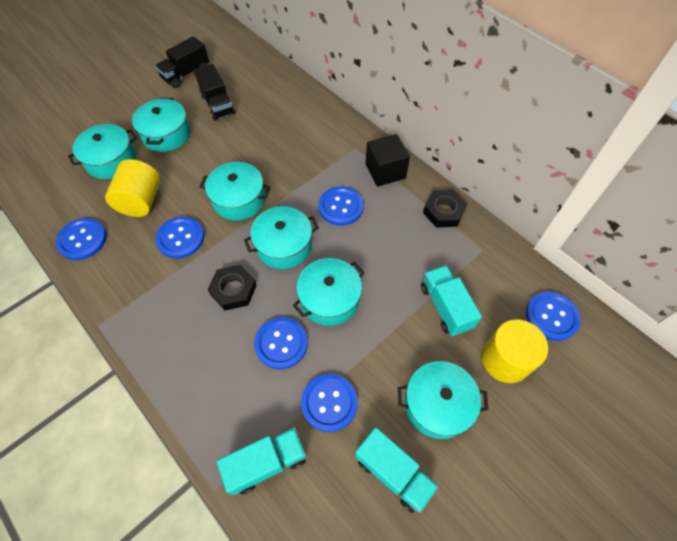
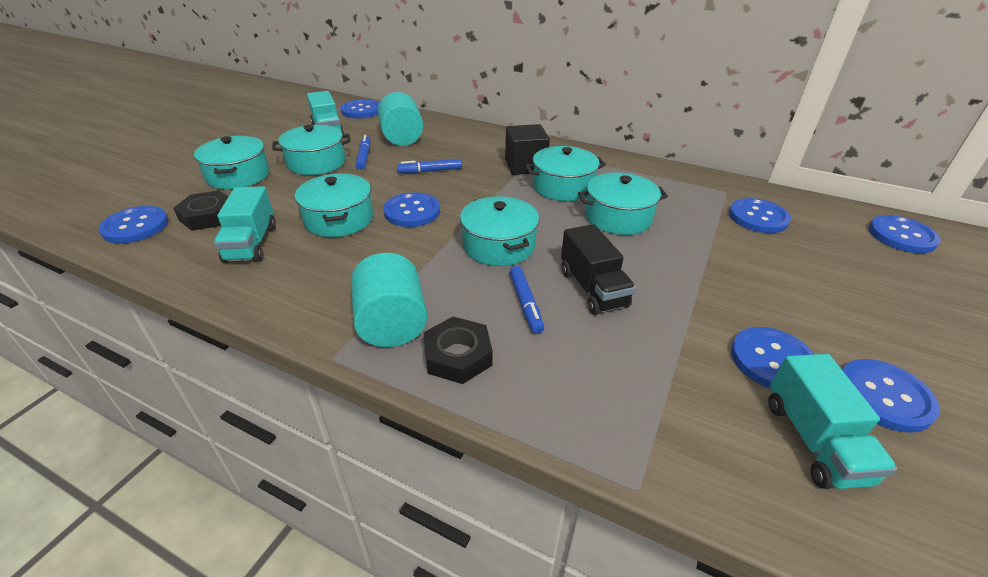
black truck: [155,36,209,88] [194,64,235,121] = 2 -> [561,224,636,315] = 1
blue button: [56,218,107,260] [155,217,204,259] [254,317,308,369] [301,374,358,432] [319,186,364,226] [526,291,581,341] = 6 -> [98,206,169,243] [340,99,379,118] [383,192,440,227] [729,198,791,233] [731,327,814,388] [842,359,940,433] [869,215,940,253] = 7
blue marker: none = 0 -> [355,135,370,170] [397,159,462,173] [509,266,544,334] = 3
turquoise cylinder: none = 0 -> [351,253,427,347] [378,92,423,146] = 2
yellow cylinder: [105,159,160,217] [482,319,548,383] = 2 -> none = 0

